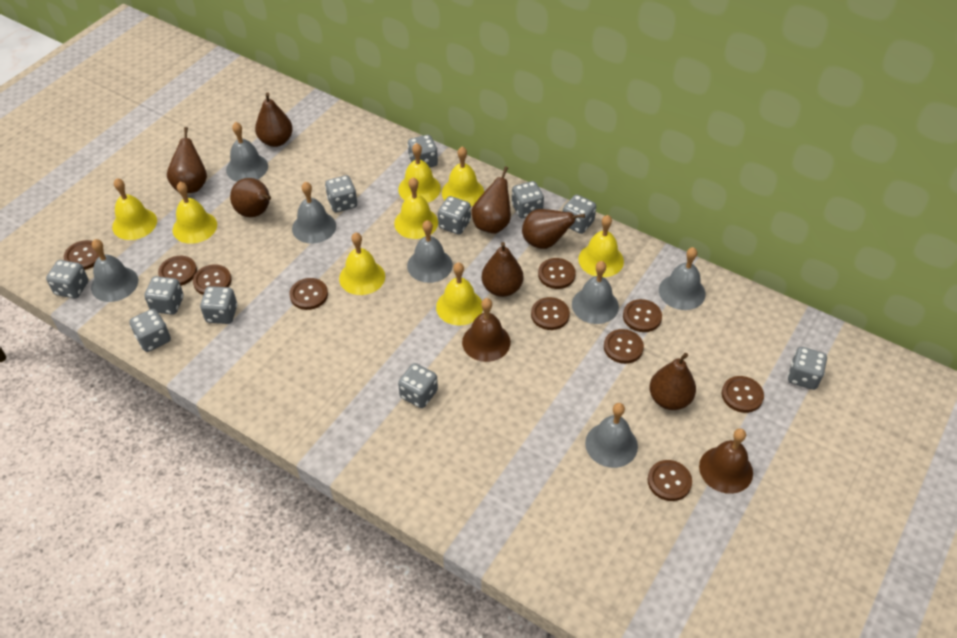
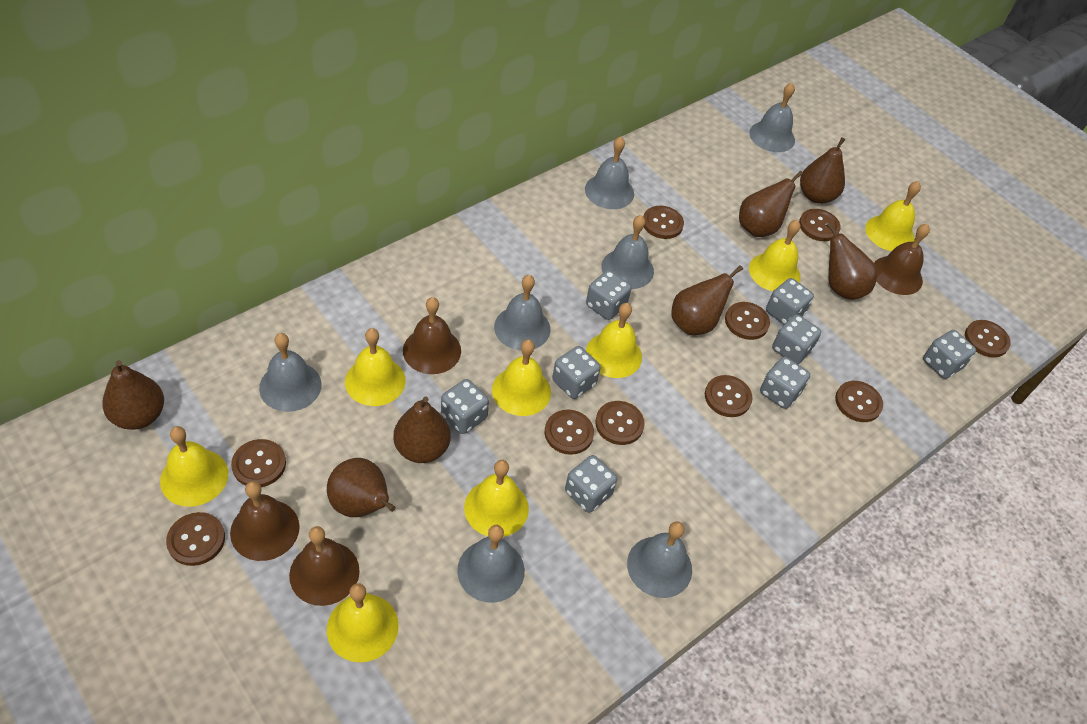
brown bell: [462,298,511,362] [699,428,753,494] = 2 -> [230,481,300,561] [289,526,360,606] [403,297,461,374] [874,224,930,295] = 4
grey dice: [46,260,88,299] [129,309,171,352] [144,276,184,315] [200,286,237,324] [325,175,357,212] [398,363,438,408] [408,135,438,167] [438,196,471,235] [512,181,544,218] [563,195,596,234] [788,347,827,390] = 11 -> [441,379,489,434] [552,346,601,399] [565,455,617,513] [586,270,632,320] [760,357,810,409] [766,278,814,324] [772,314,821,364] [923,330,976,379] = 8

